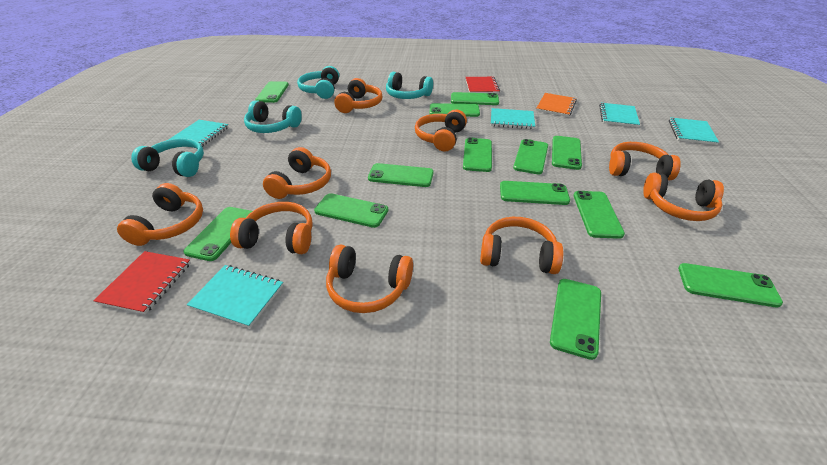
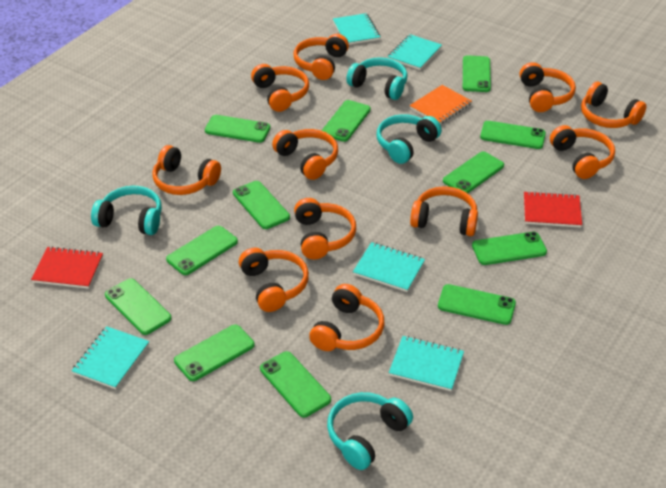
green phone: [183,207,252,261] [255,81,289,103] [314,193,388,228] [368,163,434,187] [430,103,480,117] [451,92,499,105] [463,138,492,172] [500,181,570,205] [513,139,548,174] [550,279,601,360] [552,136,582,170] [574,191,625,239] [678,263,783,308] = 13 -> [105,278,171,335] [166,226,238,275] [174,325,254,381] [205,115,270,143] [233,181,290,229] [260,351,331,418] [322,100,371,142] [438,284,516,325] [443,152,504,193] [463,55,491,92] [472,232,547,265] [480,121,546,149] = 12
orange headphones: [117,183,203,246] [230,202,313,254] [263,147,331,199] [326,245,413,313] [334,78,383,113] [415,110,467,151] [480,217,563,274] [609,142,681,181] [643,173,724,221] = 9 -> [152,145,221,195] [239,248,309,312] [251,64,309,112] [272,129,338,180] [294,34,349,80] [294,198,356,259] [309,284,384,351] [410,186,478,236] [520,62,576,112] [550,125,615,179] [581,82,646,128] = 11

